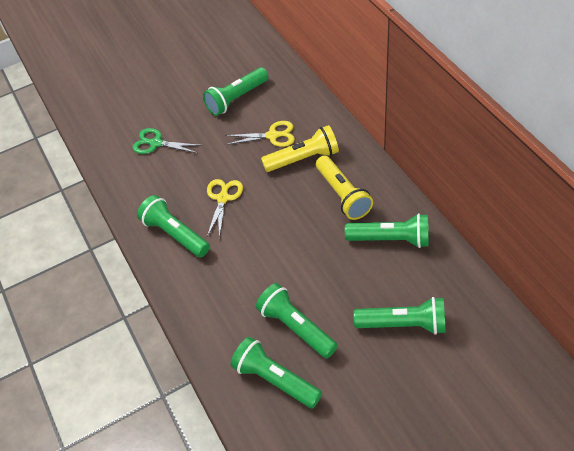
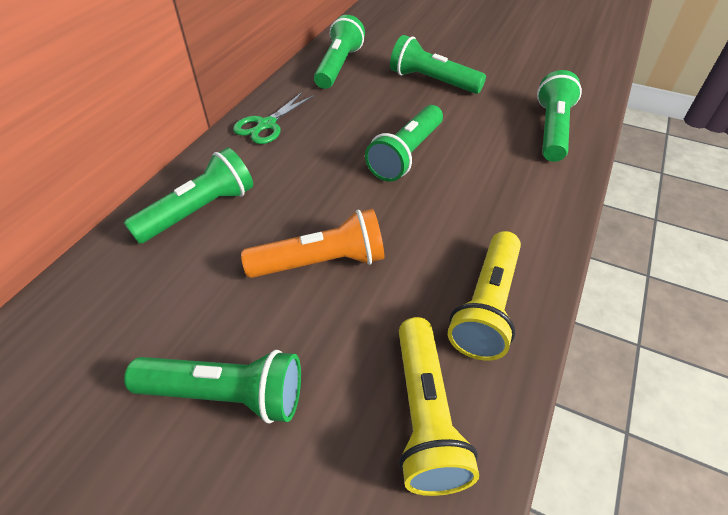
orange flashlight: none = 0 -> [241,209,384,278] = 1
yellow scissors: [207,179,243,239] [225,121,295,147] = 2 -> none = 0

